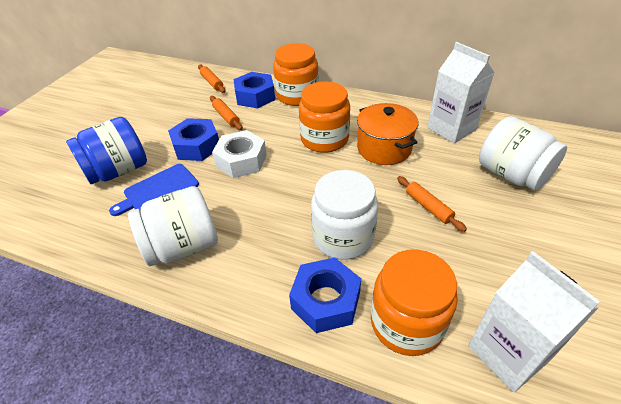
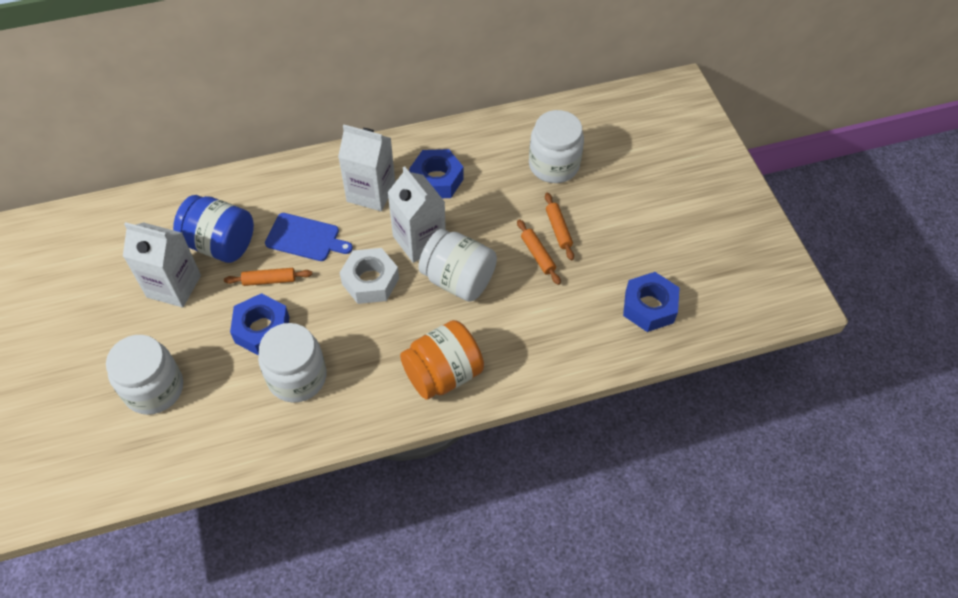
orange jar: [273,43,319,106] [299,81,350,153] [371,249,458,356] = 3 -> [400,320,484,400] = 1
orange pot: [357,103,419,165] = 1 -> none = 0
white carton: [427,42,494,143] [468,251,600,392] = 2 -> [123,222,201,308] [338,125,395,211] [387,166,446,263] = 3
white jar: [128,186,218,266] [311,170,378,260] [479,116,567,191] = 3 -> [106,335,183,415] [258,323,327,403] [418,229,497,302] [529,110,584,183] = 4

